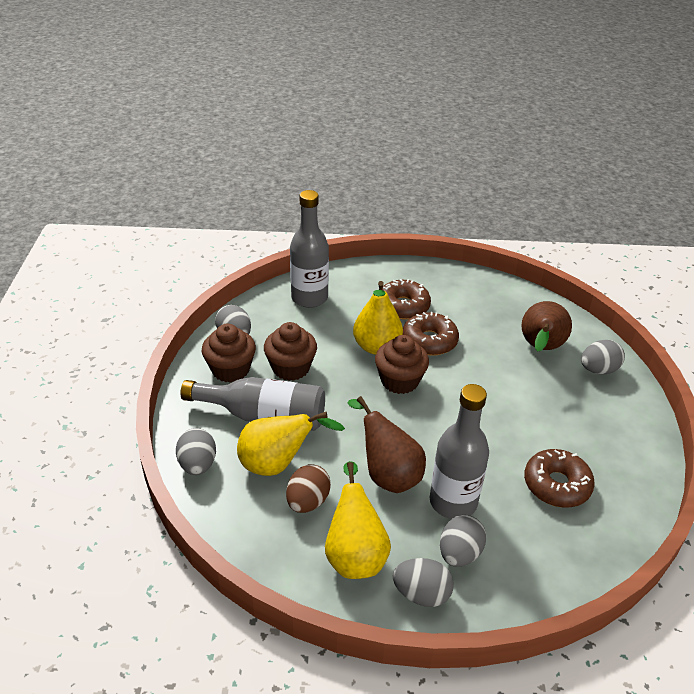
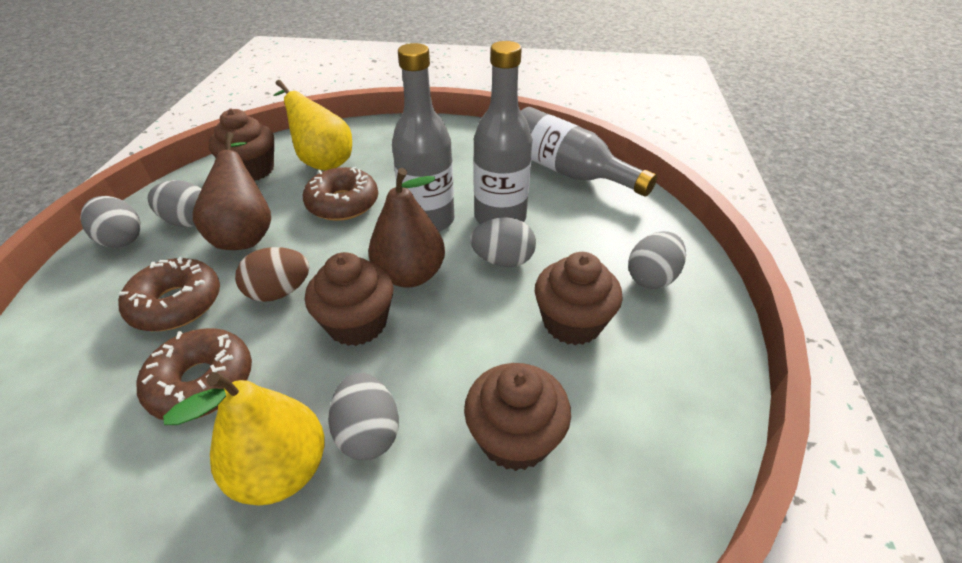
brown cupcake: [202,324,256,383] [264,322,317,381] [375,335,429,394] = 3 -> [209,109,274,181] [305,252,393,346] [464,363,571,471] [535,252,623,345] = 4
yellow pear: [237,412,345,476] [325,461,391,579] [353,281,403,355] = 3 -> [163,372,325,505] [274,80,352,171] = 2

